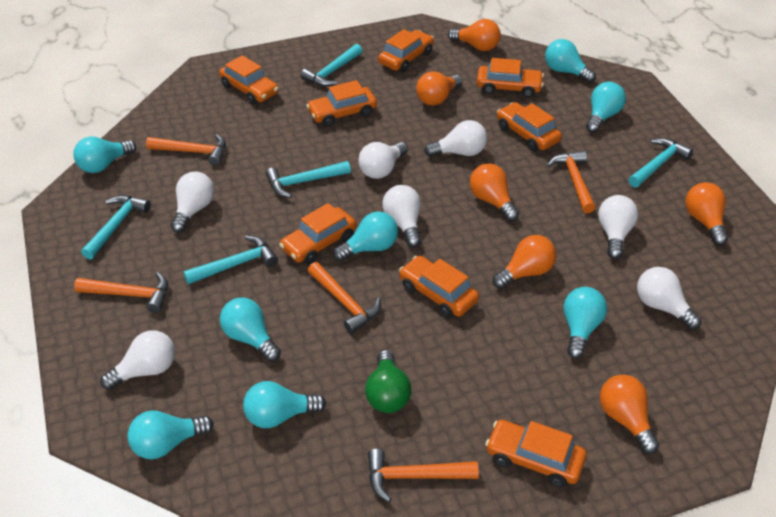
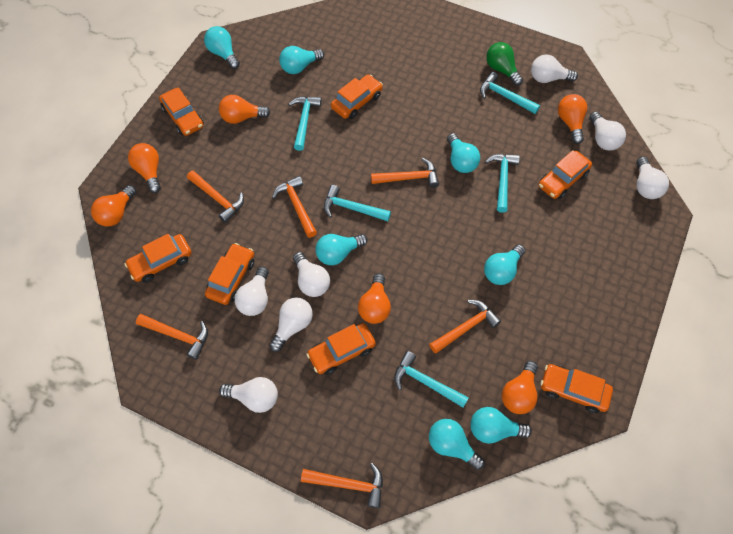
orange car: [219,55,279,104] [279,203,356,264] [306,80,377,127] [378,29,434,72] [399,256,479,318] [477,58,544,98] [485,420,587,487] [497,102,562,151] = 8 -> [125,234,192,283] [159,87,204,136] [205,243,254,305] [306,323,376,375] [331,74,383,119] [538,150,592,199] [540,364,613,413] = 7
orange hammer: [74,272,168,313] [146,134,226,166] [308,262,381,334] [368,449,479,502] [547,150,596,213] = 5 -> [136,314,208,360] [187,171,244,223] [272,176,317,238] [301,463,383,508] [371,158,439,188] [429,300,501,354] = 6
turquoise light bulb: [73,137,136,173] [127,410,214,460] [220,297,281,362] [243,381,326,428] [333,211,398,261] [545,39,596,83] [563,287,607,359] [586,81,626,133] = 8 -> [204,26,240,69] [279,46,324,74] [315,234,368,265] [429,419,485,470] [447,133,480,173] [471,407,532,444] [484,245,526,285] = 7

